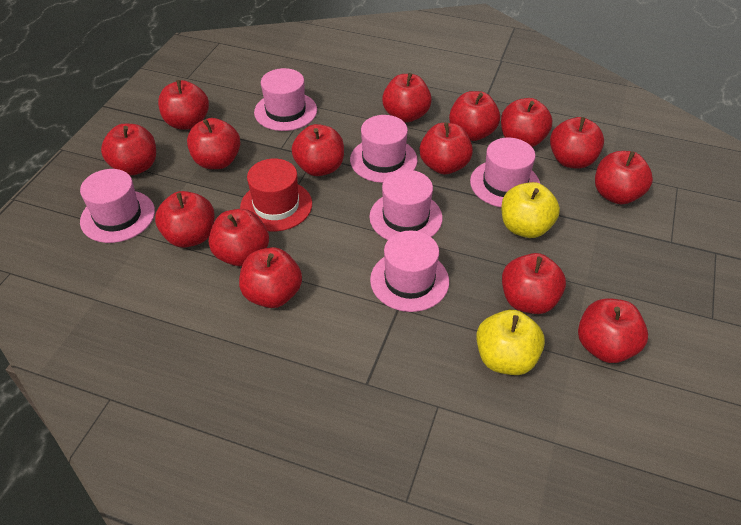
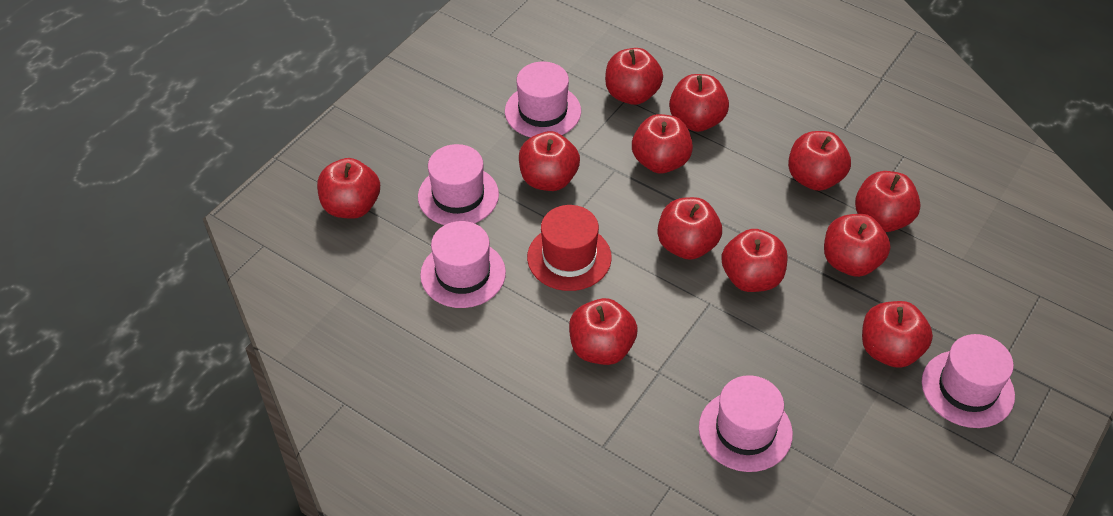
pink hat: [80,169,155,243] [254,68,317,131] [350,115,418,183] [369,170,443,240] [370,230,449,312] [470,138,540,207] = 6 -> [418,144,499,225] [420,221,506,308] [505,62,581,138] [699,375,793,472] [922,334,1015,428] = 5
red apple: [101,124,156,175] [155,191,215,248] [158,80,209,130] [187,118,240,169] [209,209,269,266] [239,247,302,308] [291,124,344,176] [382,73,432,123] [420,123,473,174] [449,91,500,141] [501,98,552,147] [502,253,566,314] [550,117,604,169] [578,298,648,363] [595,151,653,204] = 15 -> [317,158,380,219] [519,131,580,191] [569,298,638,365] [605,48,663,105] [632,114,693,174] [657,197,722,260] [669,74,729,132] [721,229,787,292] [788,131,851,191] [824,214,890,277] [855,171,921,232] [862,301,933,368] = 12
yellow apple: [476,310,545,375] [502,182,560,238] = 2 -> none = 0

